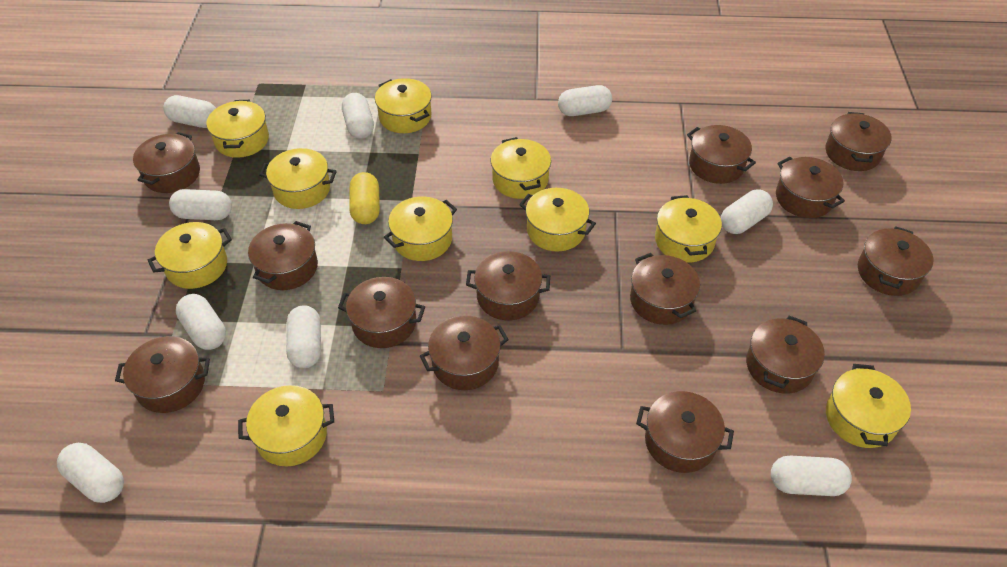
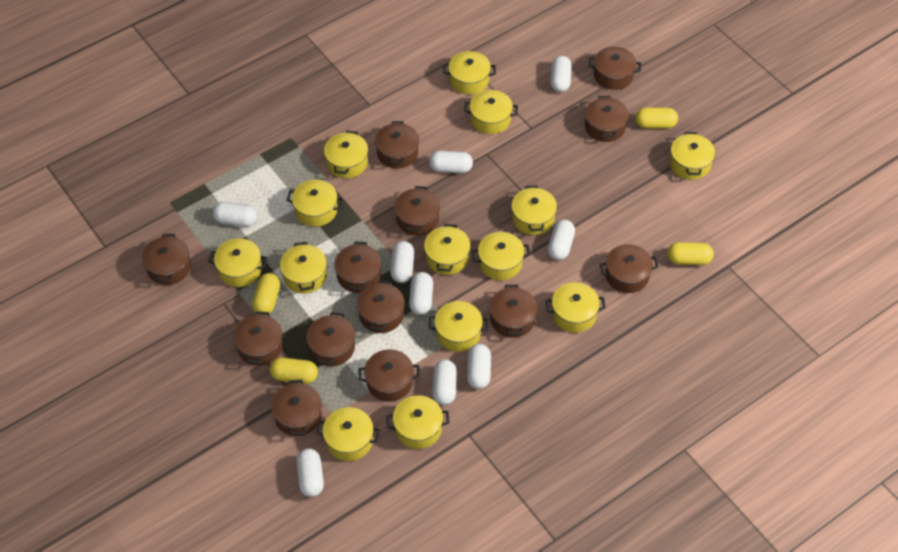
yellow capsule: [349,172,380,224] = 1 -> [252,273,280,315] [270,357,318,384] [635,108,678,129] [667,242,714,265] = 4
yellow pot: [148,222,232,289] [206,100,269,158] [238,385,334,467] [259,148,337,209] [375,78,432,133] [384,197,457,261] [491,137,551,199] [519,188,596,252] [655,195,722,262] [826,364,911,448] = 10 -> [208,238,267,287] [280,242,327,294] [286,180,344,227] [316,407,380,461] [324,130,368,178] [387,396,450,449] [424,224,471,275] [429,301,488,352] [443,51,496,95] [464,90,518,134] [472,232,530,280] [511,185,557,235] [546,282,606,333] [669,132,715,180] = 14

